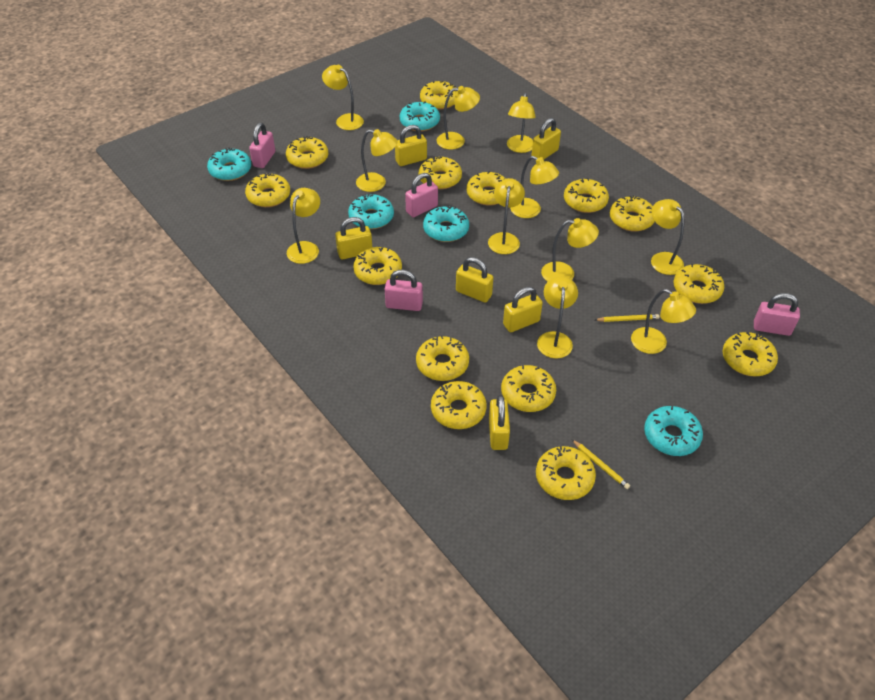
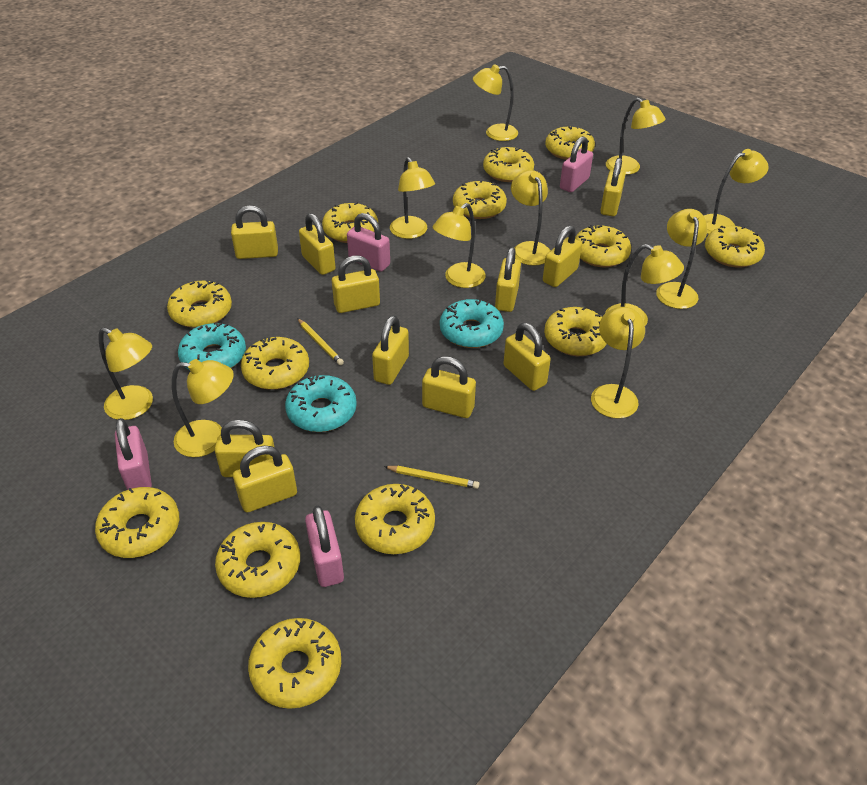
turquoise donut: [207,147,251,181] [348,194,394,229] [400,101,440,131] [423,206,469,242] [644,406,703,456] = 5 -> [178,322,246,370] [285,374,357,432] [440,299,504,348] = 3
yellow donut: [245,172,290,207] [286,136,328,169] [353,247,402,285] [416,335,469,381] [419,156,462,189] [420,81,458,110] [431,381,486,429] [467,171,506,205] [501,365,556,412] [536,446,596,500] [564,178,609,213] [610,195,655,232] [674,264,724,304] [723,332,778,376] = 14 -> [95,487,179,558] [167,280,232,328] [215,522,300,598] [241,337,309,390] [248,618,341,709] [322,202,378,243] [355,484,435,554] [453,180,507,219] [483,147,534,182] [544,307,607,356] [545,126,595,160] [575,225,631,267] [705,225,765,268] = 13
yellow padlock: [335,217,372,259] [395,125,427,166] [456,257,493,303] [489,395,510,450] [503,287,543,332] [531,118,561,159] = 6 -> [215,420,275,477] [231,205,278,259] [233,445,297,513] [299,213,336,275] [332,256,380,313] [372,316,409,385] [422,356,476,418] [495,247,521,312] [504,323,551,391] [543,225,582,287] [600,158,625,216] = 11

